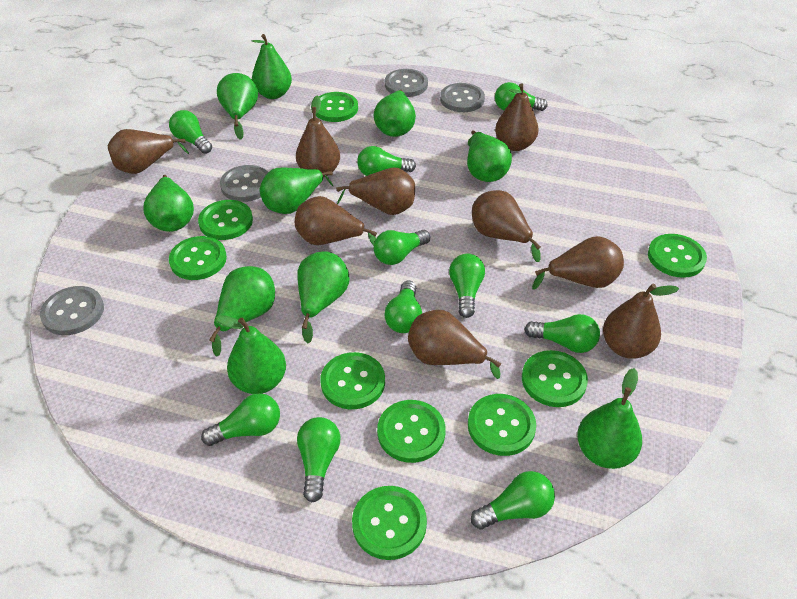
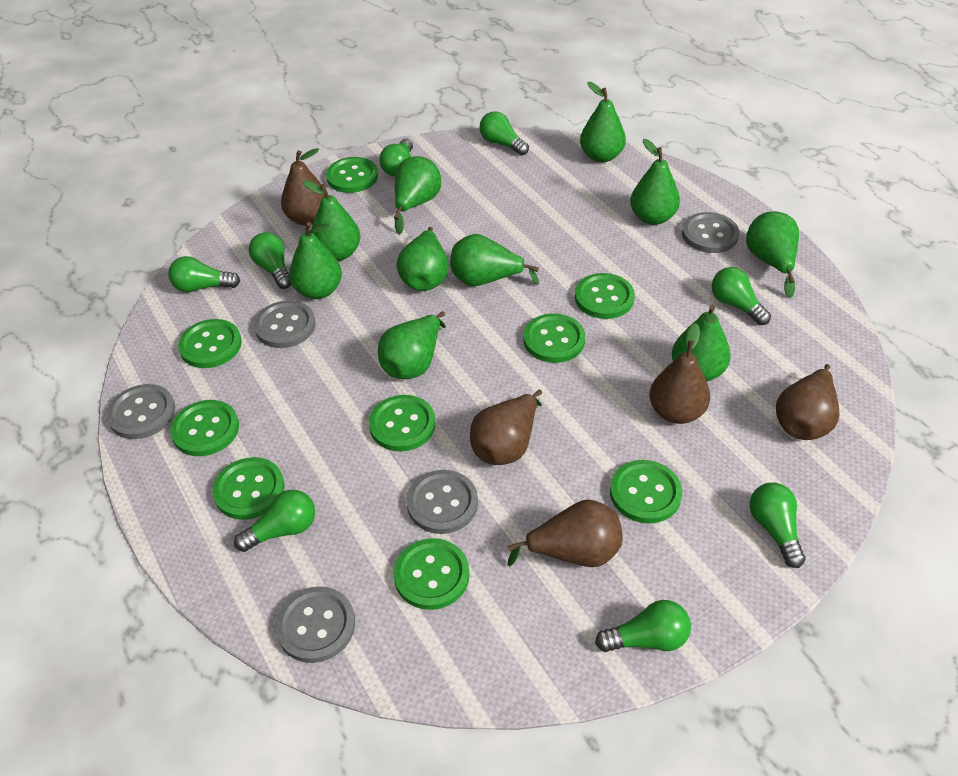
brown pear: [108,129,189,174] [295,196,377,246] [296,95,340,177] [336,168,415,215] [408,310,501,379] [472,190,541,262] [495,83,538,151] [532,236,624,290] [603,284,679,359] = 9 -> [281,148,325,226] [470,390,542,465] [508,499,623,567] [650,323,710,424] [776,364,839,440] = 5
green light bulb: [169,110,212,154] [201,393,280,446] [297,417,341,502] [357,146,416,176] [374,230,430,265] [384,281,422,333] [449,253,485,318] [471,471,555,530] [495,82,548,111] [524,314,600,353] = 10 -> [168,256,240,292] [234,490,315,552] [249,232,291,289] [379,139,413,176] [479,111,529,156] [595,600,691,652] [712,267,771,325] [750,483,806,568] = 8
grey button: [40,286,104,335] [220,165,268,202] [385,69,428,97] [440,83,485,112] = 4 -> [107,384,175,439] [254,300,316,348] [276,586,355,663] [406,470,478,534] [682,212,739,253] = 5

